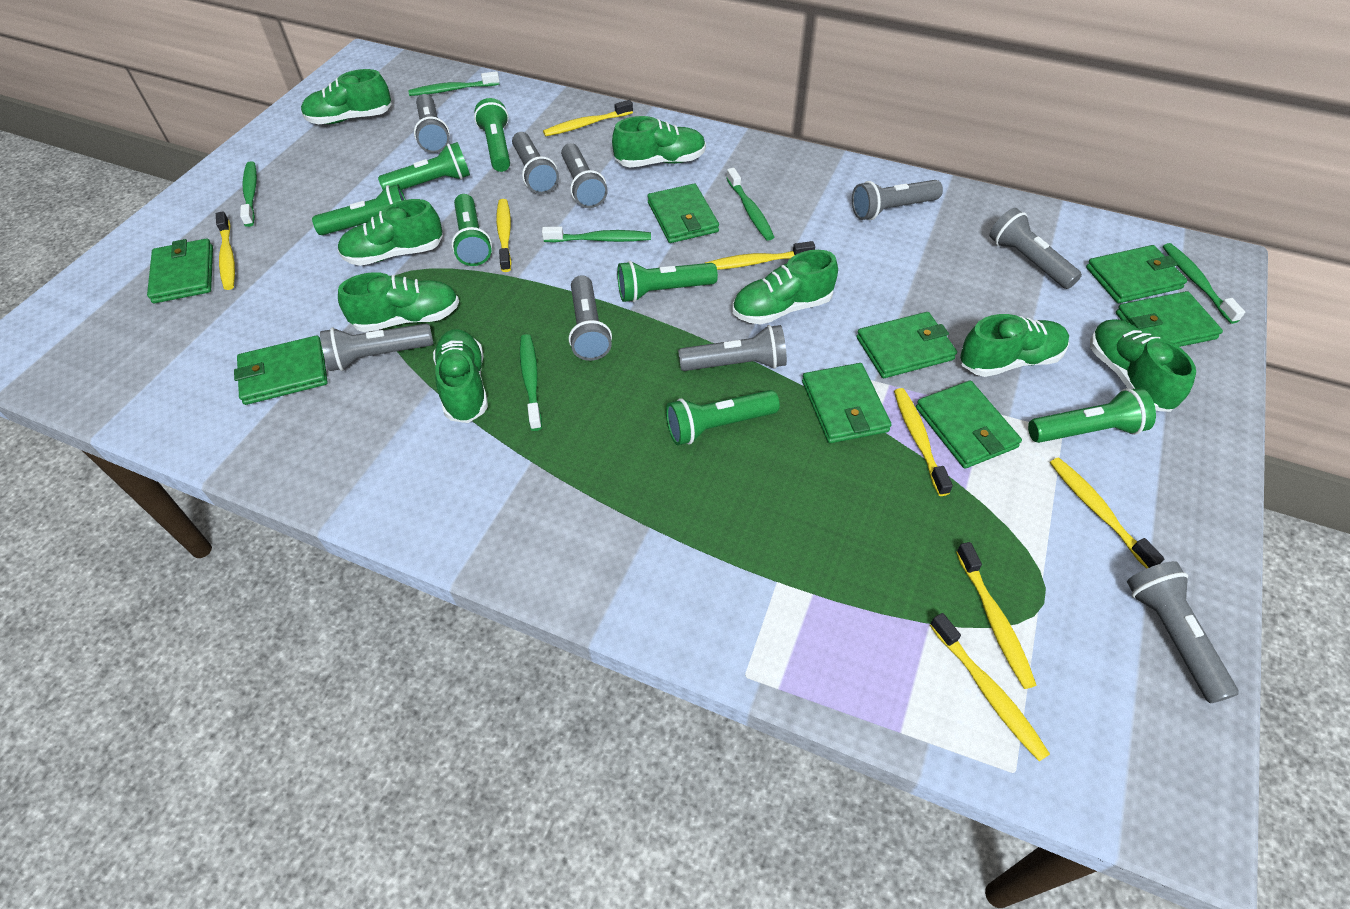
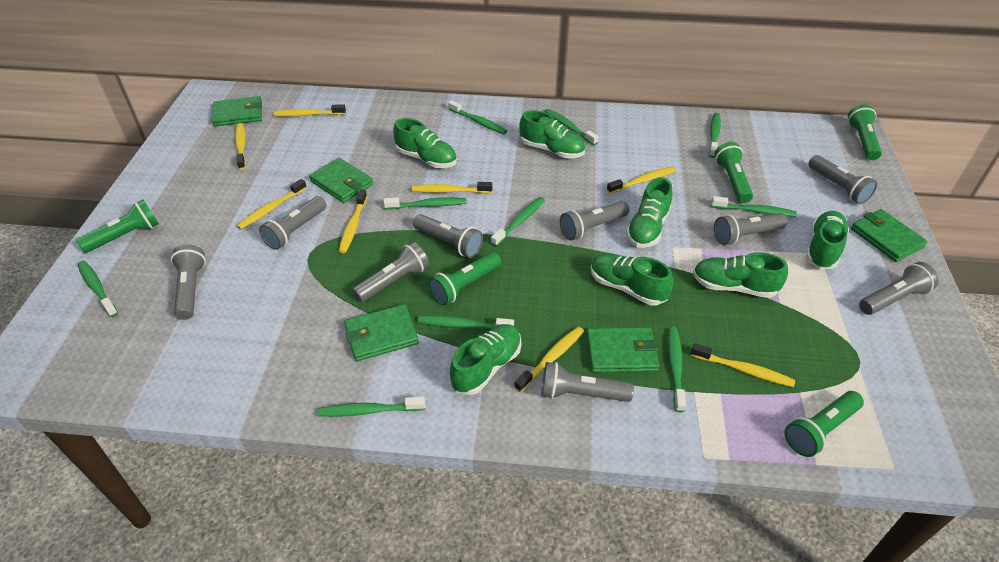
green flashlight: [312,184,406,235] [378,142,470,190] [451,194,492,266] [474,98,510,172] [617,261,718,302] [666,390,780,445] [1028,388,1156,443] = 7 -> [76,200,159,253] [428,252,501,305] [715,142,753,203] [784,391,864,457] [848,104,882,160] = 5
green shoe: [301,69,392,124] [338,199,443,266] [338,272,459,332] [433,329,488,423] [612,116,706,168] [733,250,838,325] [960,314,1069,377] [1090,319,1196,412] = 8 -> [393,118,457,168] [450,324,522,395] [519,110,585,158] [591,253,673,305] [626,177,673,248] [693,252,788,298] [806,211,849,269] = 7
green toothbrush: [240,161,257,227] [408,71,500,96] [520,334,542,431] [542,227,651,243] [726,168,774,241] [1163,243,1245,324] = 6 -> [77,261,118,317] [317,396,425,417] [383,197,467,210] [418,315,514,329] [448,100,507,134] [491,197,545,246] [544,109,598,145] [668,327,686,412] [709,113,721,158] [711,196,797,217] = 10
green wallet: [147,239,213,303] [234,335,328,405] [647,184,719,243] [802,363,892,443] [857,312,957,378] [916,380,1022,469] [1086,245,1187,303] [1116,291,1223,347] = 8 -> [211,96,262,126] [309,158,373,203] [344,304,419,361] [586,327,659,373] [851,209,928,262] = 5

